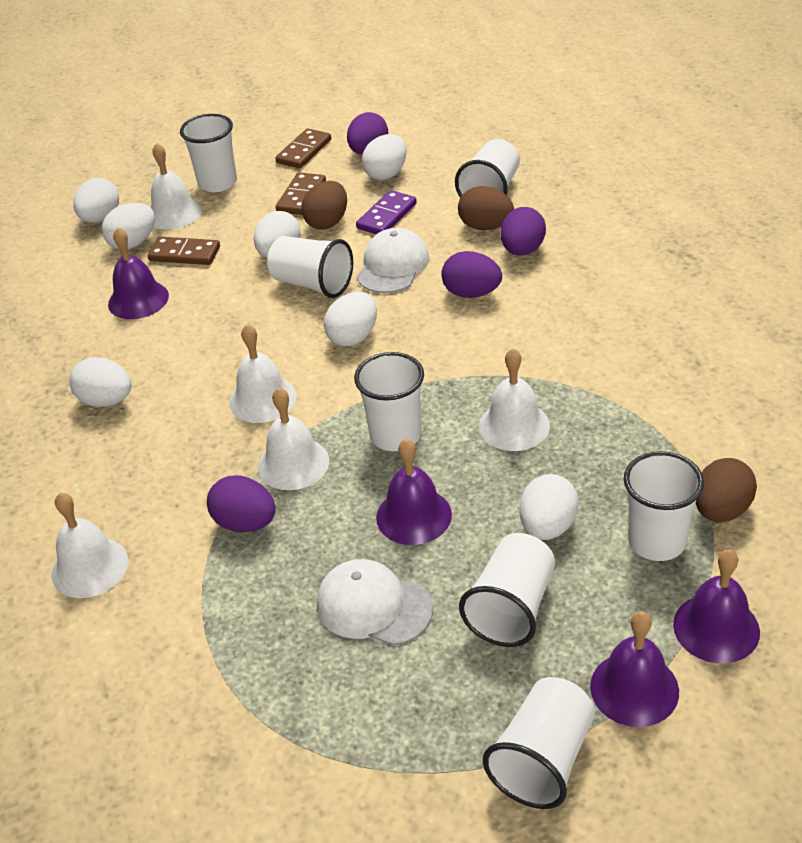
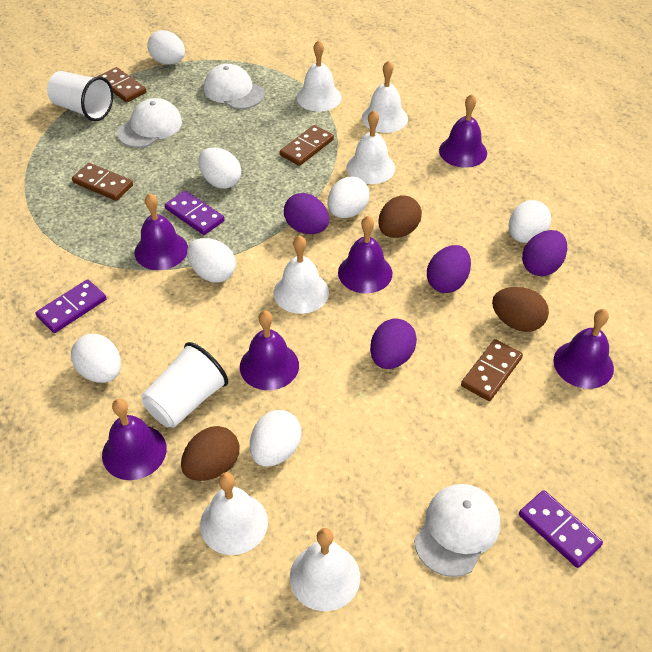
brown domino: [148,237,220,265] [275,128,331,169] [276,172,326,215] = 3 -> [72,163,133,201] [97,67,146,102] [280,125,334,166] [461,339,523,401] = 4
purple bell: [108,227,169,319] [376,439,452,545] [590,611,679,727] [673,550,760,663] = 4 -> [102,399,167,480] [135,193,188,270] [240,311,299,390] [338,216,392,293] [439,94,487,168] [553,309,614,389] = 6
purple domino: [356,190,417,234] = 1 -> [36,279,106,333] [165,191,225,235] [519,490,603,568] = 3
white bell: [51,493,128,598] [150,143,202,230] [229,324,297,423] [258,388,329,490] [479,348,550,451] = 5 -> [200,472,268,555] [273,235,329,314] [290,528,360,611] [297,40,342,112] [347,110,395,184] [362,60,408,133] = 6
white cap: [317,559,433,645] [357,228,429,293] = 2 -> [117,98,182,148] [204,64,265,109] [414,484,500,577] = 3
white cup: [180,114,237,192] [267,236,353,298] [354,352,424,451] [455,139,520,198] [459,533,555,647] [483,677,595,809] [624,451,704,561] = 7 -> [47,71,113,121] [141,342,228,428] = 2

